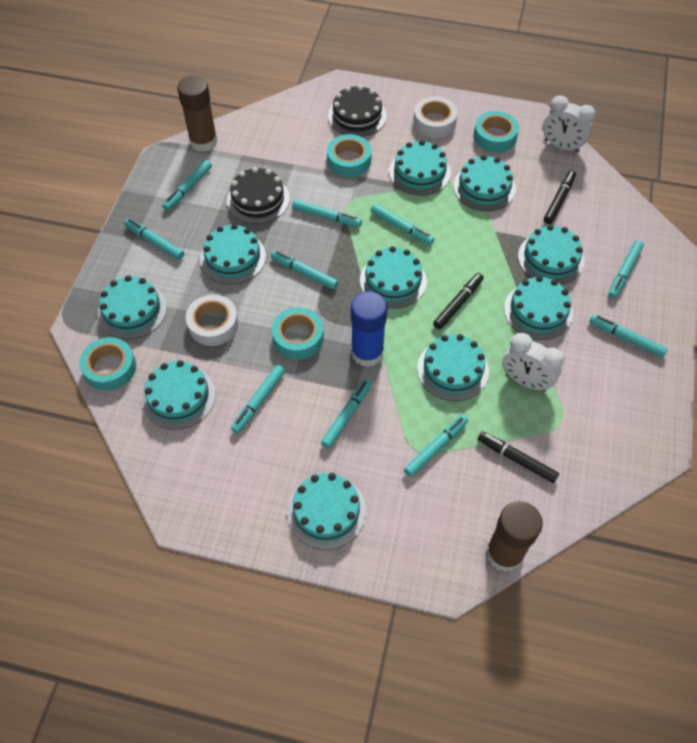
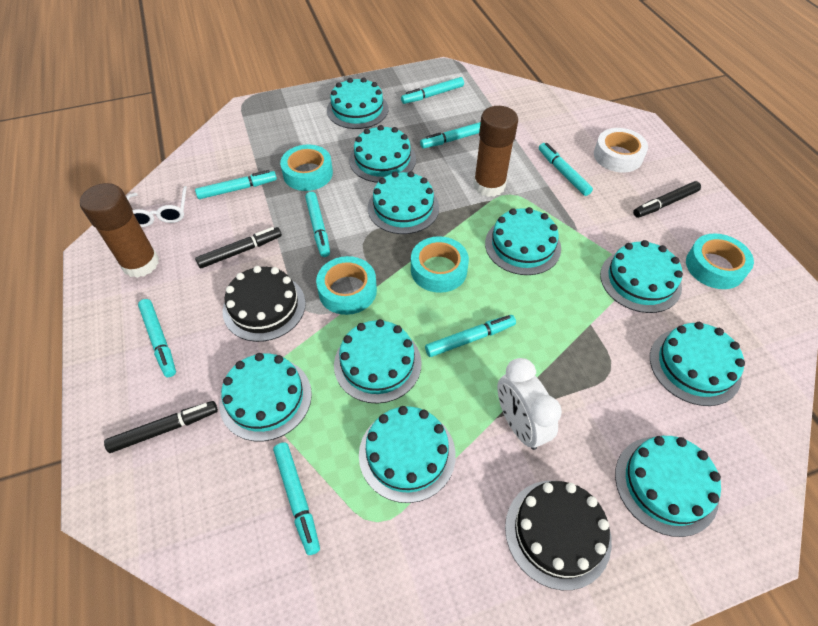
blue glue stick: [351,291,387,367] = 1 -> none = 0
turquoise marker: [124,219,184,260] [163,160,212,211] [231,365,285,433] [271,251,338,290] [292,200,362,228] [321,379,372,449] [371,204,434,245] [404,415,468,477] [589,315,668,358] [608,241,644,299] = 10 -> [138,299,176,377] [195,170,277,199] [273,442,320,555] [305,192,330,257] [401,77,464,104] [420,122,481,148] [425,315,516,357] [539,143,593,196] = 8
white clock: [502,333,564,392] [543,95,596,153] = 2 -> [497,358,562,450] = 1
white glasses: none = 0 -> [126,186,187,227] = 1
white tape: [186,295,239,346] [413,96,458,138] = 2 -> [594,128,648,172] = 1

